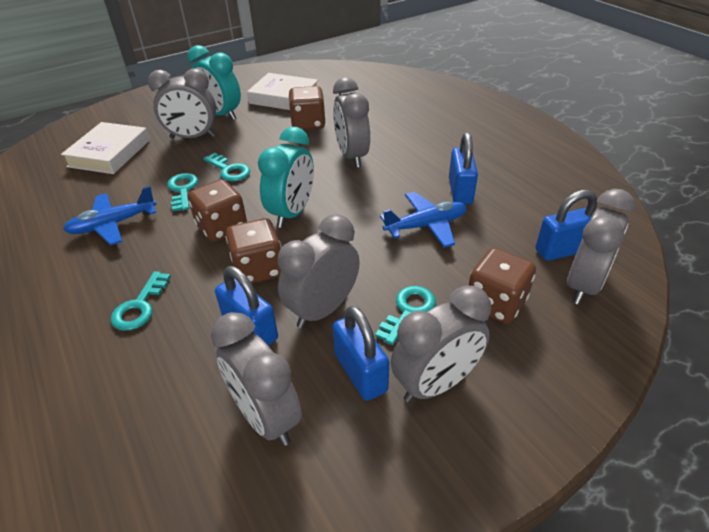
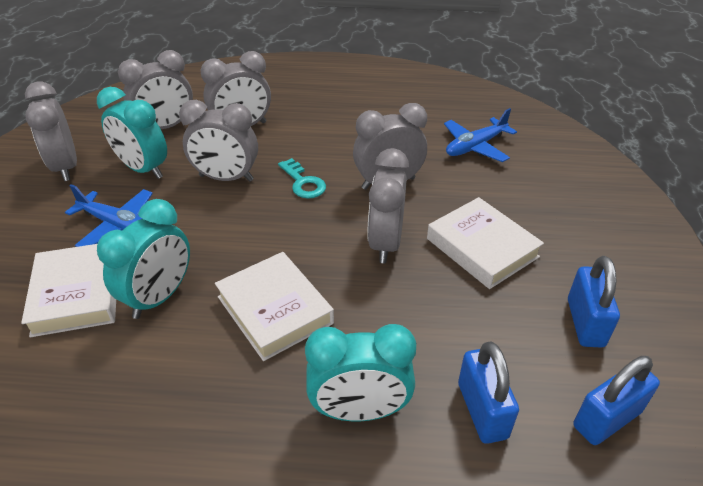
blue padlock: [215,266,278,346] [332,306,389,401] [449,133,478,204] [535,190,598,261] = 4 -> [458,342,519,444] [568,256,620,348] [574,356,660,445] = 3
brown dice: [188,179,247,242] [226,218,281,283] [288,86,326,130] [469,248,536,324] = 4 -> none = 0
turquoise clock: [188,45,241,120] [258,127,314,228] = 2 -> [97,87,167,179] [97,199,190,319] [305,324,416,421] = 3
turquoise key: [111,271,171,331] [167,173,198,211] [203,153,250,181] [375,286,436,345] = 4 -> [278,158,326,199] = 1
white book: [61,122,150,174] [247,73,318,110] = 2 -> [21,244,116,337] [215,252,334,361] [427,197,544,289] = 3

